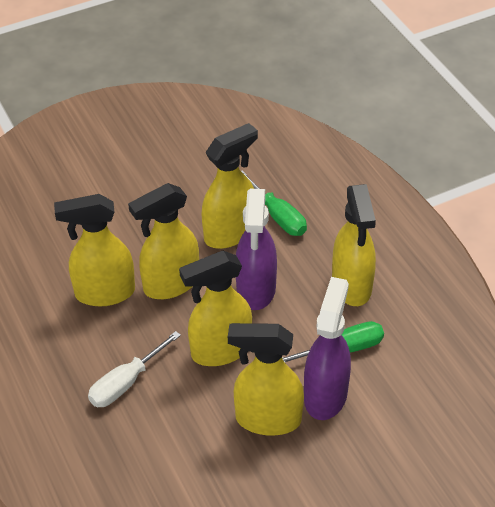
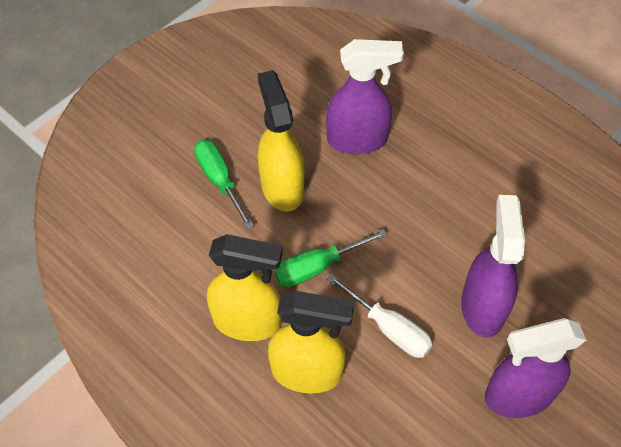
purple spray bottle: [236,189,277,310] [304,277,351,420] = 2 -> [326,39,404,154] [461,195,525,338] [485,318,586,418] = 3
yellow spray bottle: [54,194,135,307] [128,183,199,299] [179,250,252,366] [201,123,258,249] [228,323,304,436] [332,184,376,306] = 6 -> [207,234,283,341] [258,70,304,212] [268,291,354,393] = 3

